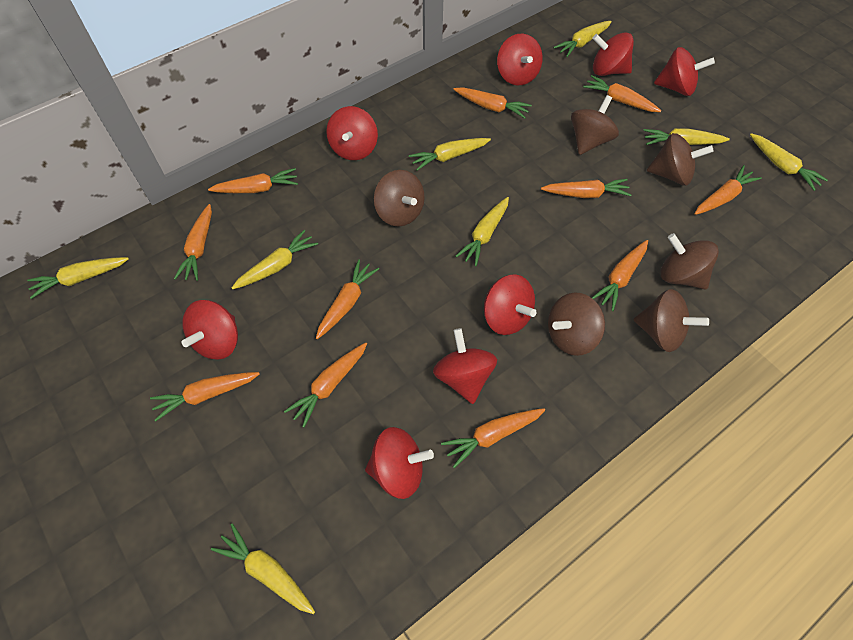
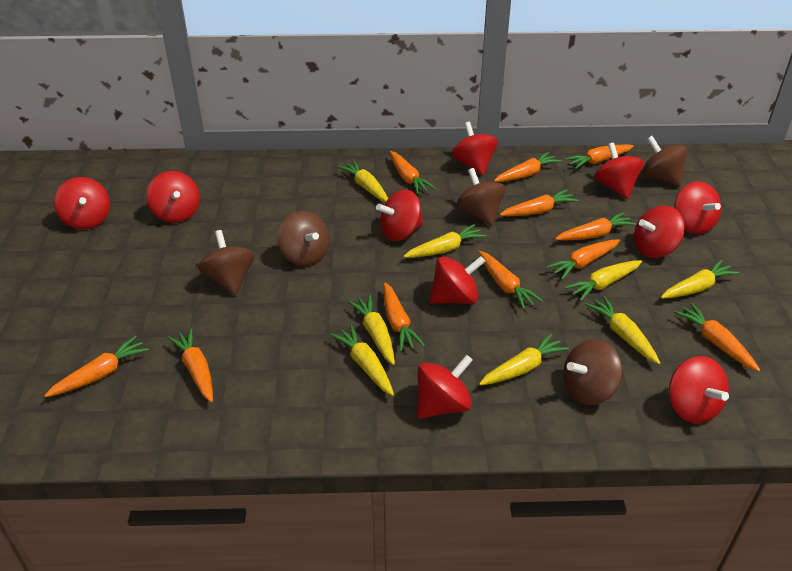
brown spinning top: [374,170,425,226] [548,293,605,356] [571,95,619,155] [634,289,709,352] [647,133,714,186] [660,233,719,290] = 6 -> [198,230,254,295] [278,211,330,266] [457,168,506,226] [563,339,622,405] [642,136,687,187] = 5
red spinning top: [182,300,238,359] [326,106,378,160] [365,427,434,499] [433,328,497,404] [484,275,536,335] [497,34,543,86] [592,32,634,76] [654,47,715,96] = 8 -> [54,177,110,229] [146,171,200,223] [376,190,423,241] [417,355,473,419] [429,256,486,304] [452,122,498,175] [594,143,644,199] [634,206,685,258] [669,356,729,423] [674,181,721,234] = 10

